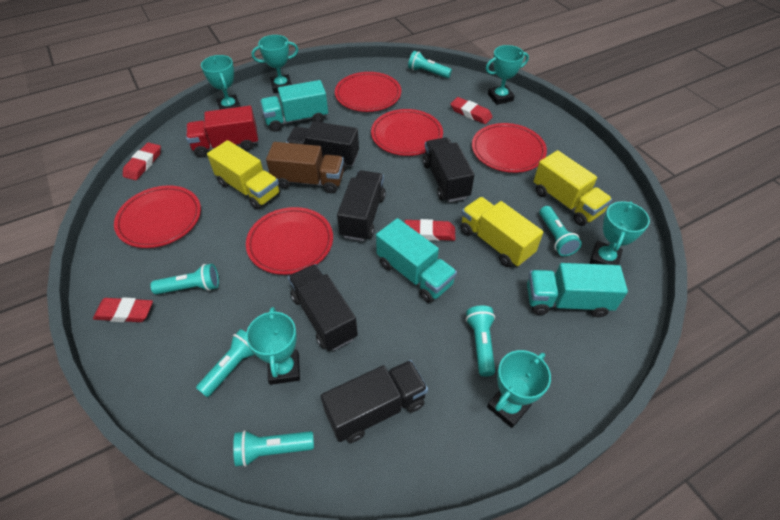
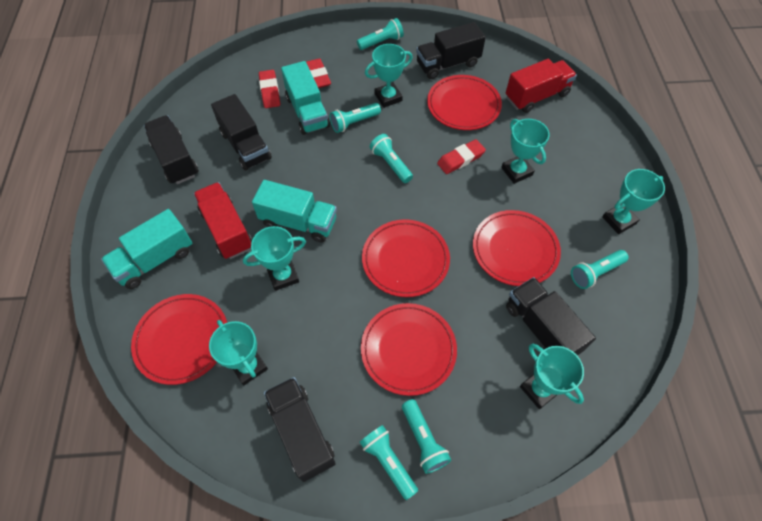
brown truck: [266,142,344,193] = 1 -> none = 0
red eraser: [93,297,153,322] [123,142,161,180] [405,219,455,241] [451,97,492,124] = 4 -> [259,70,280,108] [306,58,331,88] [437,139,486,174] = 3
red truck: [186,106,258,157] = 1 -> [193,182,252,259] [506,59,577,113] = 2
yellow truck: [207,140,281,210] [461,197,543,267] [533,150,612,226] = 3 -> none = 0

